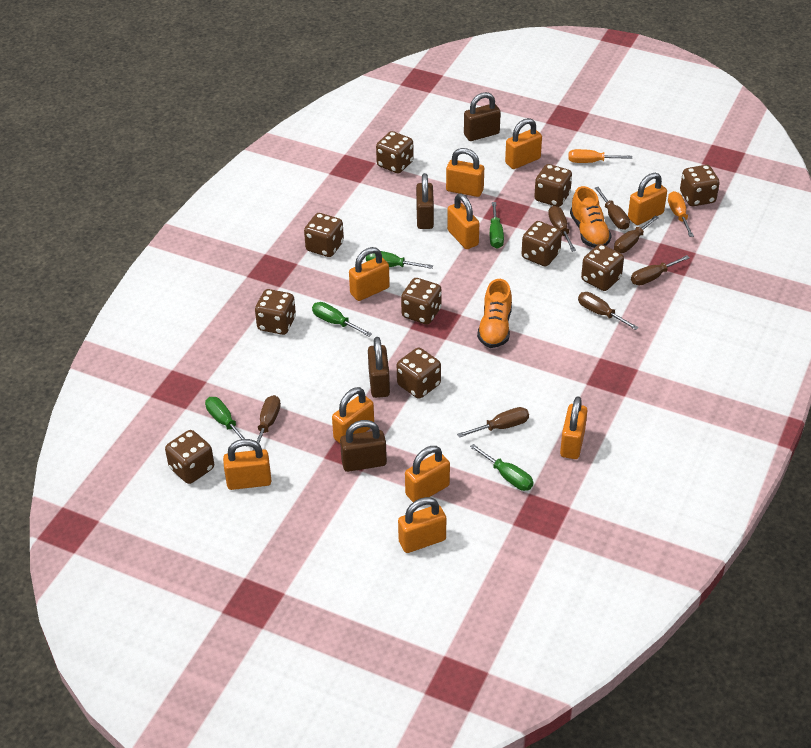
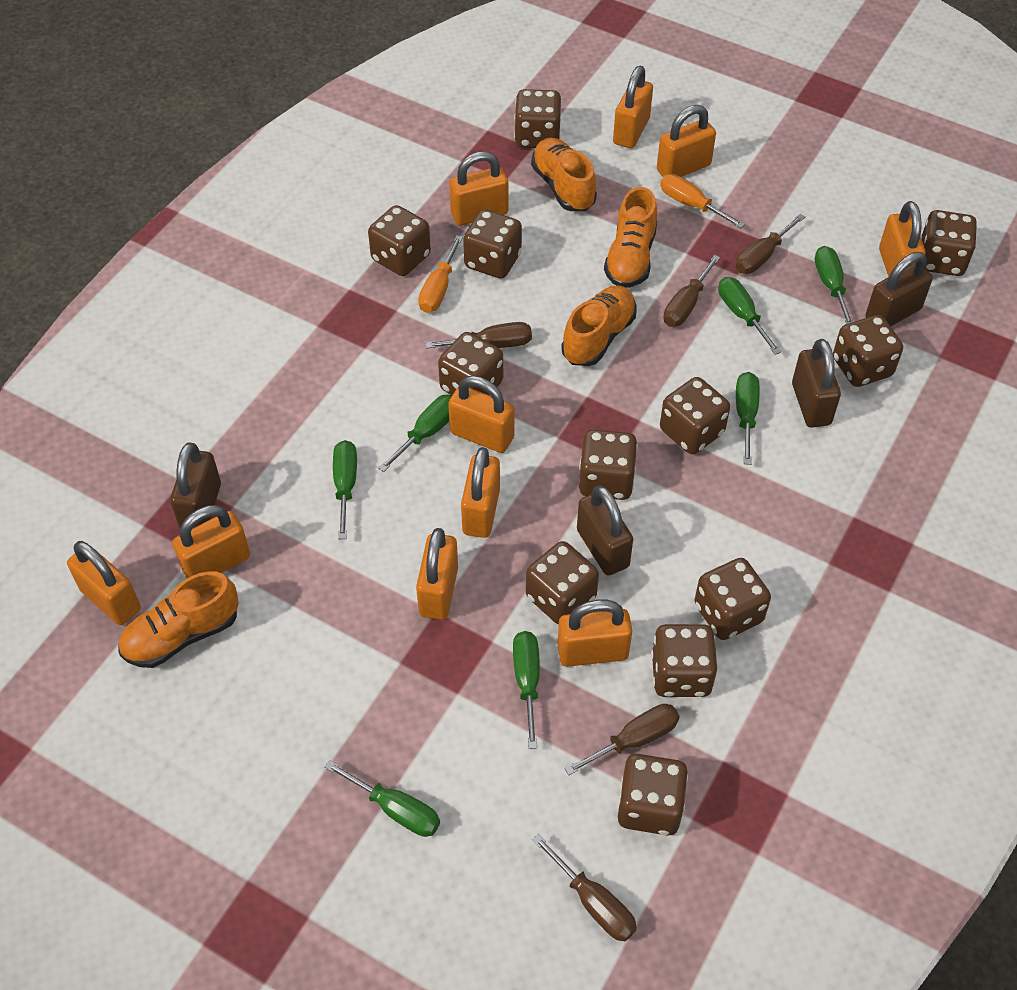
brown dice: [165,430,214,484] [255,289,296,335] [304,213,344,257] [376,131,414,173] [397,348,441,399] [401,278,442,325] [521,221,562,266] [534,164,572,207] [581,244,624,291] [680,165,720,206] = 10 -> [368,205,431,276] [438,332,503,396] [463,209,522,279] [514,89,562,148] [526,541,599,625] [579,429,638,500] [618,754,688,836] [651,624,717,697] [660,377,730,454] [694,558,771,640] [833,315,903,387] [921,210,977,276] = 12
brown screwdriver: [252,395,281,451] [457,407,529,438] [548,206,576,252] [578,292,639,330] [595,187,630,230] [614,216,659,253] [631,255,690,285] = 7 -> [425,322,532,349] [532,834,637,941] [564,704,679,775] [663,255,720,327] [736,214,805,274] = 5
green screwdriver: [205,397,247,447] [312,302,372,336] [366,251,433,269] [470,444,533,491] [490,202,504,249] = 5 -> [325,760,440,837] [333,440,357,539] [378,394,452,472] [513,631,540,749] [718,277,781,355] [736,372,760,465] [815,246,853,324] = 7
orange shoe: [477,279,512,348] [570,186,612,248] = 2 -> [118,571,239,668] [531,138,597,211] [561,285,637,366] [604,187,657,288] = 4

